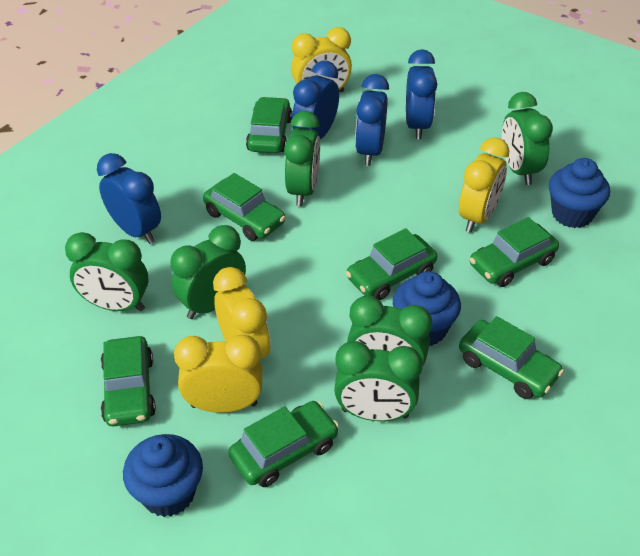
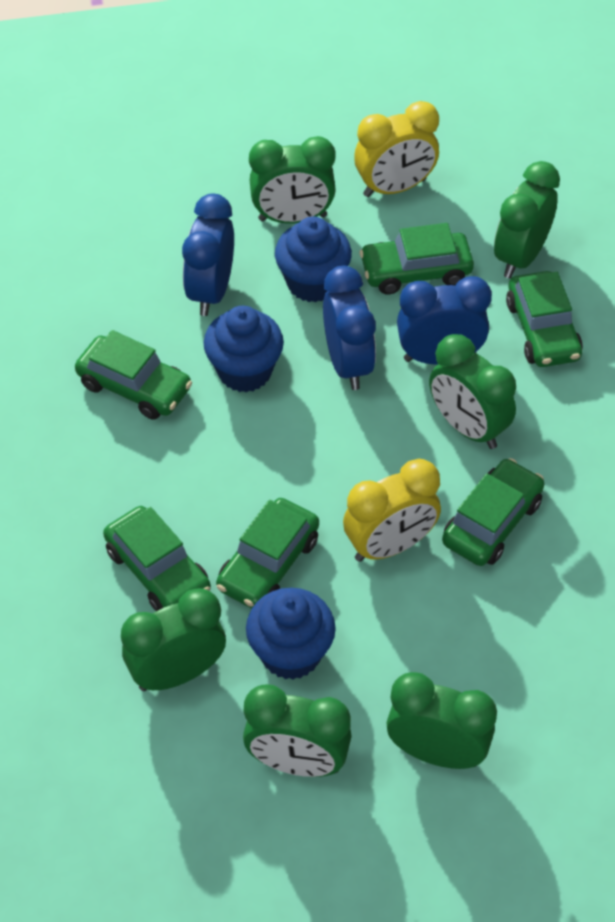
blue clock: [97,153,161,244] [292,61,339,139] [355,74,389,166] [406,49,437,139] = 4 -> [182,194,234,316] [323,266,376,390] [397,276,492,364] = 3
green car: [101,336,156,427] [203,173,286,241] [228,401,339,487] [246,97,292,153] [346,228,437,300] [459,316,564,399] [470,217,559,287] = 7 -> [75,330,192,419] [103,506,211,611] [216,498,319,609] [360,223,474,294] [442,458,544,566] [506,271,583,367] = 6
yellow clock: [174,335,262,413] [213,267,271,359] [291,27,352,92] [459,137,509,232] = 4 -> [343,459,441,562] [354,101,439,197] = 2

